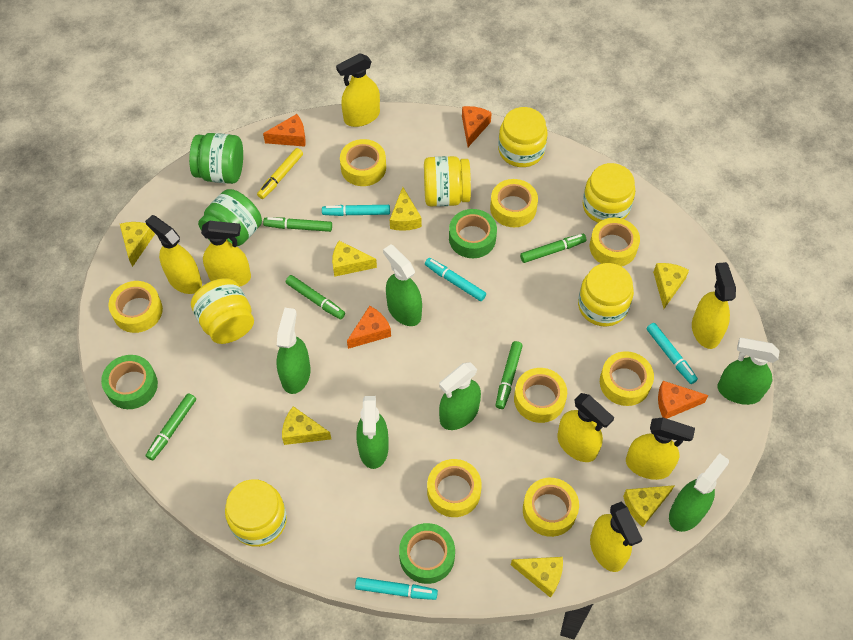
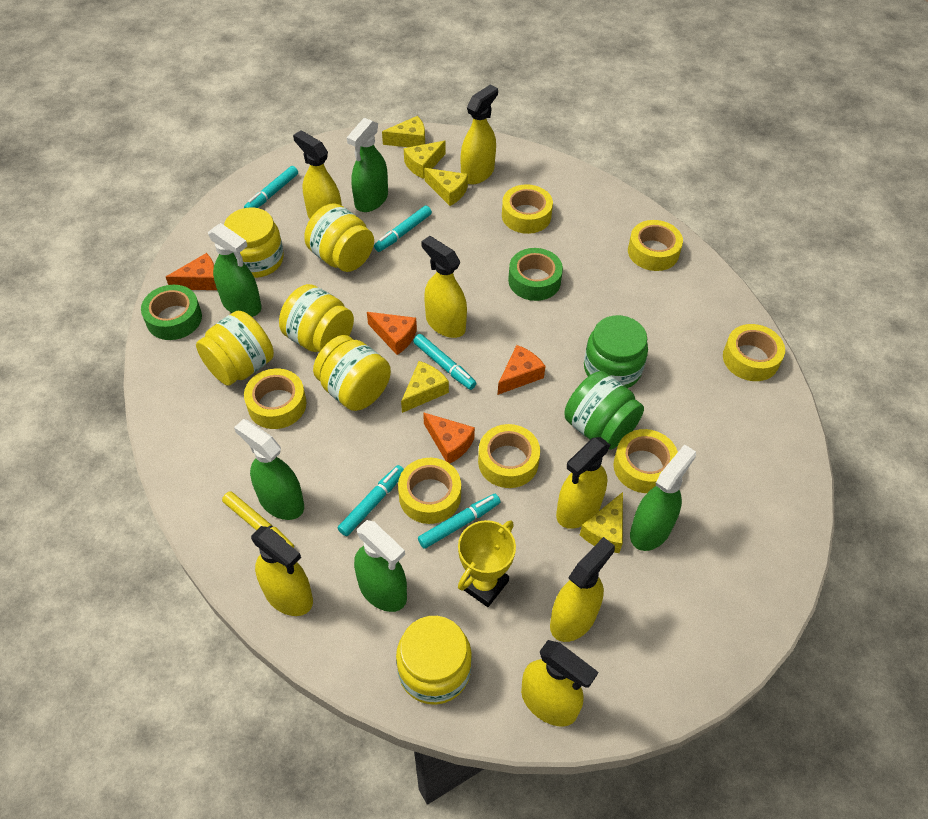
green marker: [146,393,196,461] [263,217,332,232] [286,275,345,319] [496,341,523,409] [520,234,587,263] = 5 -> none = 0
green spray bottle: [276,308,311,394] [356,396,389,469] [383,244,422,326] [439,362,481,430] [669,453,729,532] [717,338,780,405] = 6 -> [208,223,261,317] [234,419,304,520] [347,118,388,212] [354,520,407,612] [630,444,696,551] = 5
green tape: [101,355,158,409] [399,523,455,584] [449,209,497,258] = 3 -> [141,285,202,340] [508,248,563,301] = 2
turquoise marker: [322,205,390,216] [355,577,438,600] [425,258,486,301] [646,323,698,384] = 4 -> [244,166,298,208] [338,465,404,536] [374,205,432,252] [413,334,476,390] [418,494,500,549] = 5
yellow cheese: [120,222,155,267] [282,406,331,445] [332,241,377,277] [390,187,422,231] [511,557,563,598] [623,485,675,527] [653,263,689,309] = 7 -> [382,116,425,147] [401,361,449,413] [404,141,446,179] [424,168,468,206] [580,492,623,553] = 5
yellow tape: [108,281,163,333] [340,139,386,186] [427,459,482,517] [490,179,538,227] [514,368,567,423] [523,478,579,537] [590,218,640,267] [600,351,654,406] = 8 -> [244,368,306,429] [398,458,461,524] [478,424,540,488] [502,184,553,234] [613,429,678,493] [628,220,683,271] [723,324,785,381] = 7
yellow trophy: none = 0 -> [458,520,516,607] = 1

